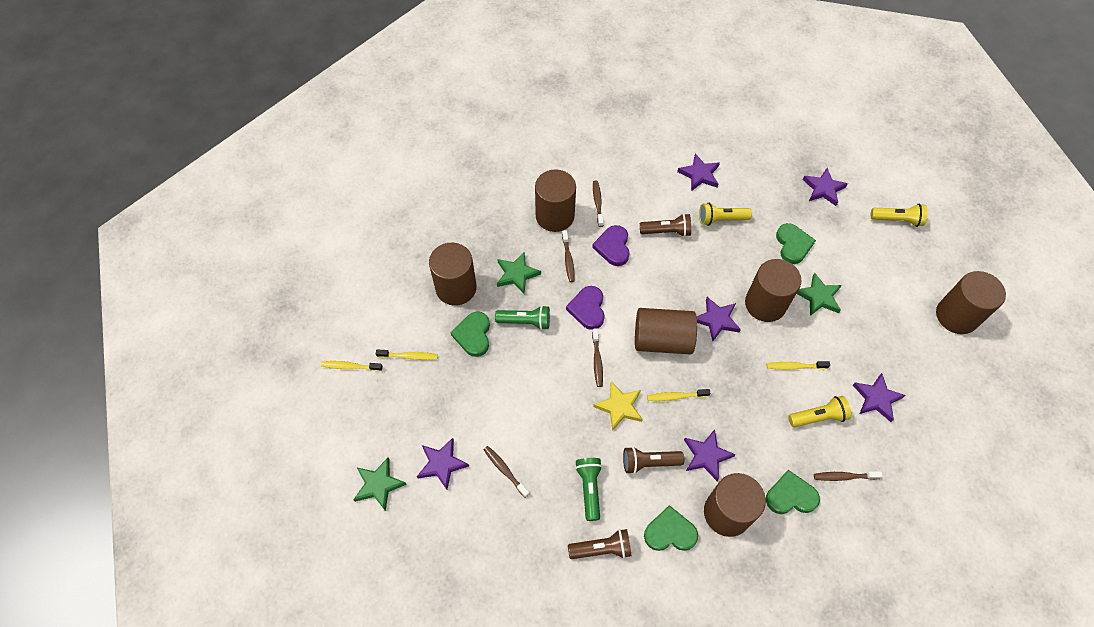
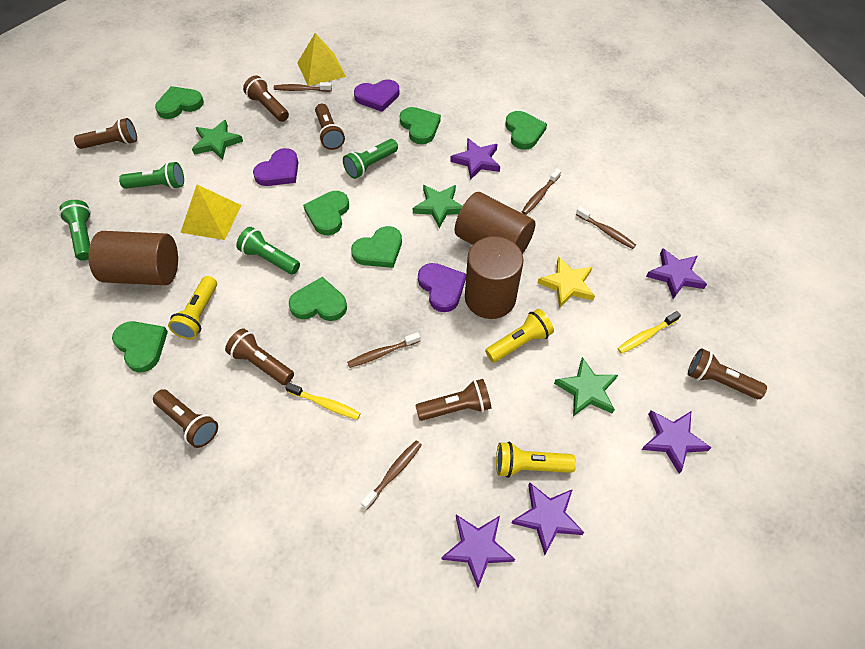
brown cylinder: [429,243,477,306] [535,170,576,232] [635,308,697,355] [704,473,766,537] [745,259,802,322] [936,271,1006,334] = 6 -> [89,231,178,285] [455,192,535,254] [465,236,524,319] = 3
brown flashlight: [568,529,632,559] [623,447,684,474] [640,214,691,237] = 3 -> [74,118,137,149] [153,389,218,448] [225,329,294,385] [243,75,289,122] [315,104,345,150] [415,379,491,421] [688,348,767,399] = 7
green flashlight: [495,305,550,330] [575,458,602,521] = 2 -> [59,200,91,261] [119,162,184,189] [236,227,300,275] [343,139,398,179] = 4
green heart: [450,311,490,357] [644,505,698,551] [766,470,820,514] [776,223,816,264] = 4 -> [112,321,168,373] [155,86,204,119] [289,277,347,321] [303,191,349,235] [351,226,402,268] [400,107,441,144] [505,111,547,150] = 7
purple heart: [566,286,605,330] [592,225,630,266] = 2 -> [253,148,298,186] [354,80,400,112] [418,263,466,312] = 3
purple star: [417,438,469,490] [677,153,720,191] [684,429,736,481] [697,297,741,341] [803,168,848,206] [853,373,906,422] = 6 -> [441,515,515,588] [450,138,500,180] [511,483,584,555] [642,410,712,473] [646,248,707,299] = 5
yellow pyramid: none = 0 -> [180,185,241,240] [297,33,346,86] = 2
yellow toothbrush: [321,361,383,371] [376,350,438,360] [647,389,710,401] [767,361,830,370] = 4 -> [285,382,361,420] [617,311,681,354] = 2

